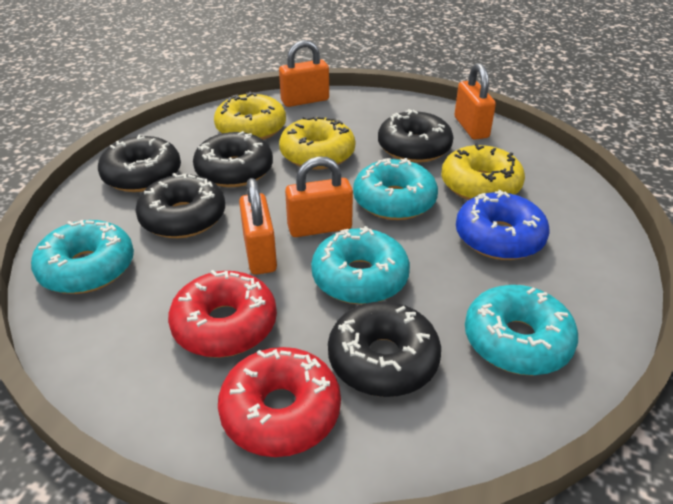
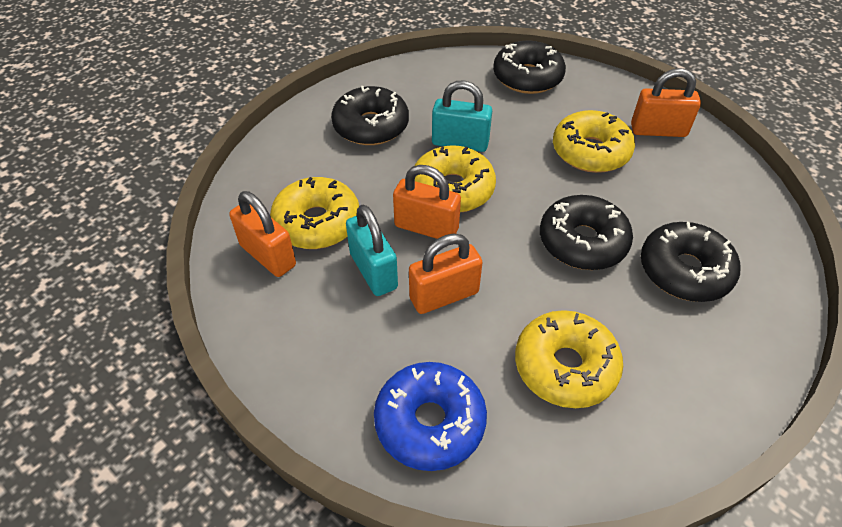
black donut: [98,134,181,192] [135,173,225,238] [193,131,273,187] [328,302,441,397] [378,109,454,163] = 5 -> [331,86,409,145] [493,41,566,94] [540,195,633,270] [641,222,740,302] = 4
red donut: [168,270,277,358] [218,347,341,457] = 2 -> none = 0
turquoise donut: [31,220,134,294] [311,226,410,304] [353,158,438,220] [465,285,578,375] = 4 -> none = 0
turquoise padlock: none = 0 -> [346,205,398,296] [432,80,492,152] = 2
yellow donut: [214,92,286,140] [279,116,355,170] [441,144,525,200] = 3 -> [270,177,359,249] [415,145,496,212] [515,310,623,408] [553,110,635,173] = 4

